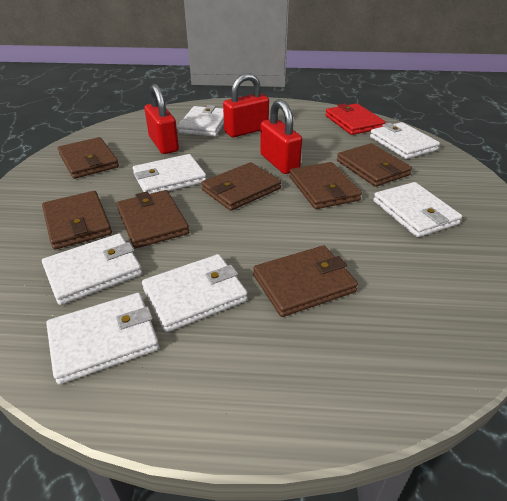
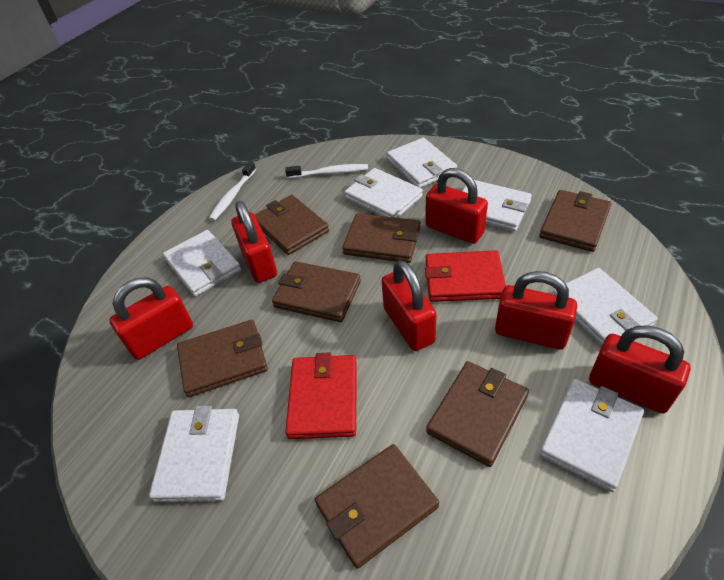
red padlock: [144,84,179,154] [223,73,269,137] [260,99,302,174] = 3 -> [109,277,193,360] [231,201,277,283] [382,260,437,351] [425,168,488,244] [495,271,577,349] [589,326,690,413] = 6
red wallet: [325,103,385,135] = 1 -> [285,352,357,439] [425,250,506,302] = 2
white toothbrush: none = 0 -> [209,161,256,221] [285,164,368,179] = 2

